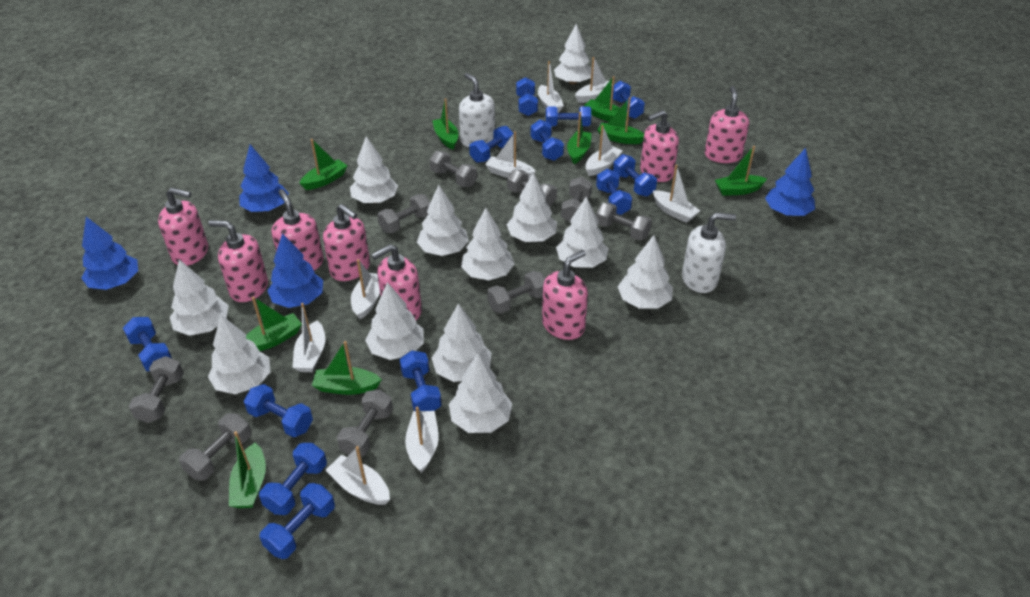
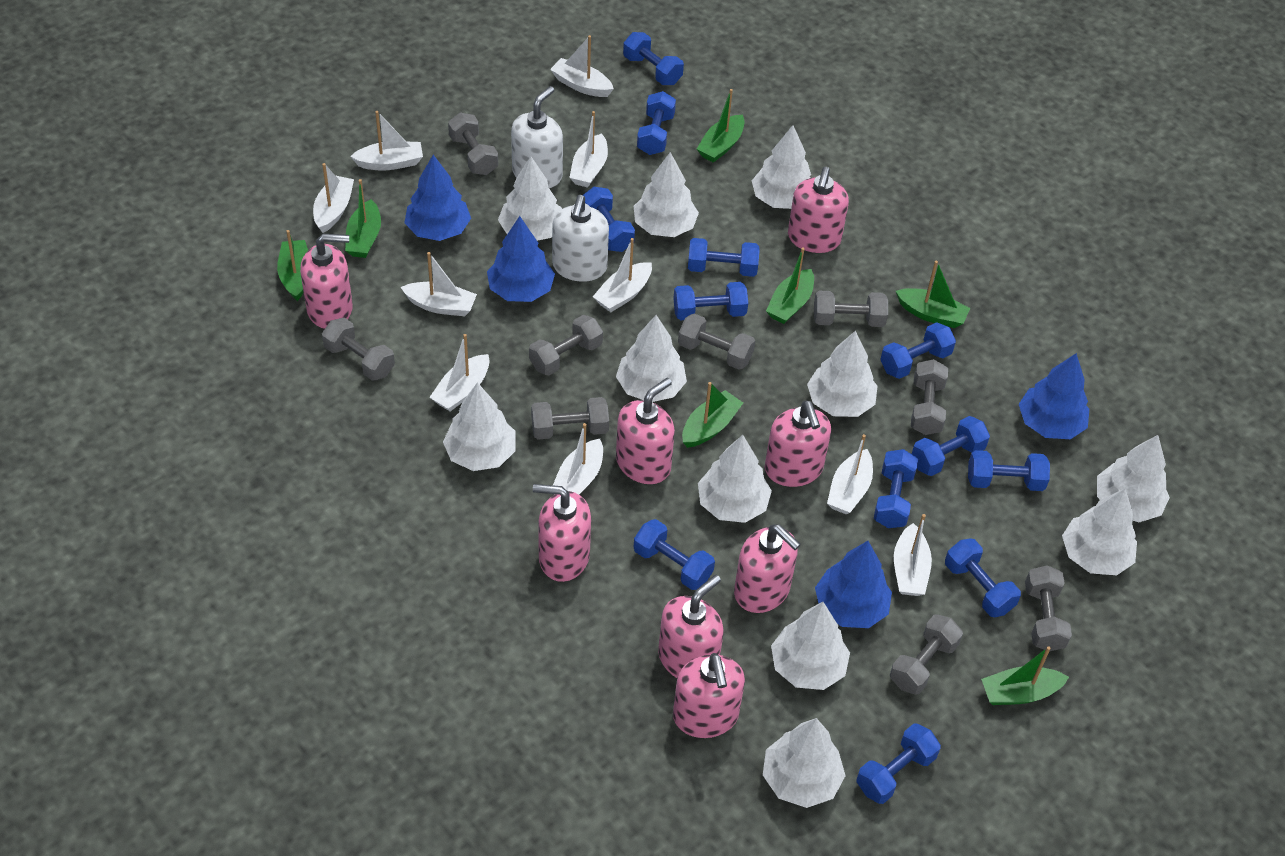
green boat: [229,431,266,508] [246,297,302,351] [300,139,347,190] [312,341,382,395] [432,98,458,149] [567,112,591,164] [584,76,627,122] [598,97,644,144] [715,146,767,196] = 9 -> [277,230,308,301] [345,179,381,258] [682,382,743,448] [697,89,745,163] [766,247,814,324] [896,261,970,328] [981,646,1069,705] = 7
white boat: [292,303,325,372] [325,446,390,505] [351,259,380,320] [405,406,439,473] [485,131,536,179] [538,61,564,113] [575,57,609,103] [585,125,623,176] [653,165,700,223] = 9 -> [313,163,354,233] [350,111,423,171] [401,252,477,316] [429,334,489,411] [550,35,614,97] [553,423,603,495] [569,111,608,188] [593,238,652,312] [827,434,873,514] [894,514,932,596] = 10
white tree: [170,259,229,336] [208,315,270,394] [350,136,398,203] [365,282,424,360] [417,185,469,256] [432,303,492,382] [449,353,512,433] [461,208,514,280] [507,172,557,242] [554,24,592,85] [556,196,609,268] [618,235,673,308] = 12 -> [443,382,516,471] [498,156,562,241] [616,315,687,402] [634,152,699,237] [698,435,772,523] [752,125,811,209] [763,718,846,808] [771,602,850,690] [807,331,877,417] [1062,489,1137,575] [1097,435,1170,522] = 11

